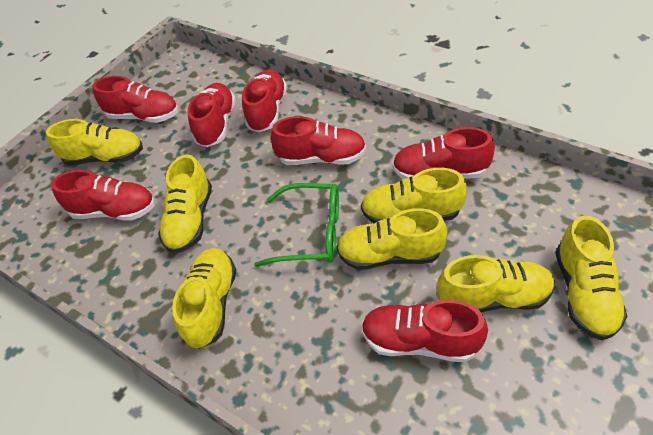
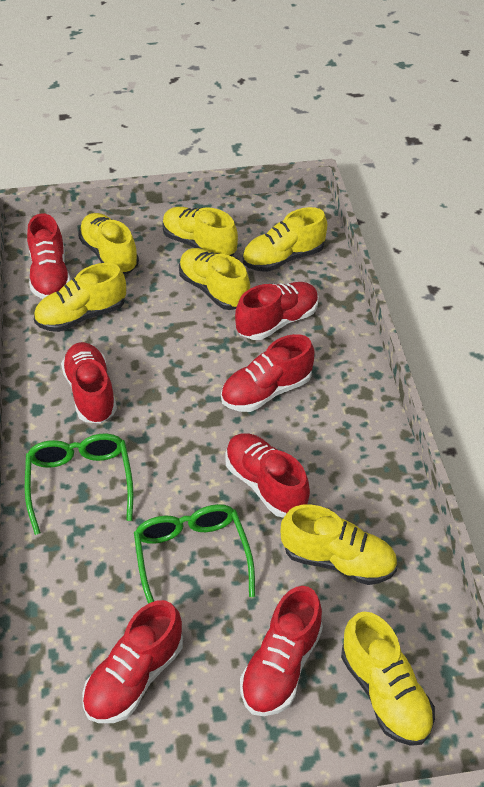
green glasses: [254,183,339,267] = 1 -> [25,433,133,535] [134,504,255,604] = 2

